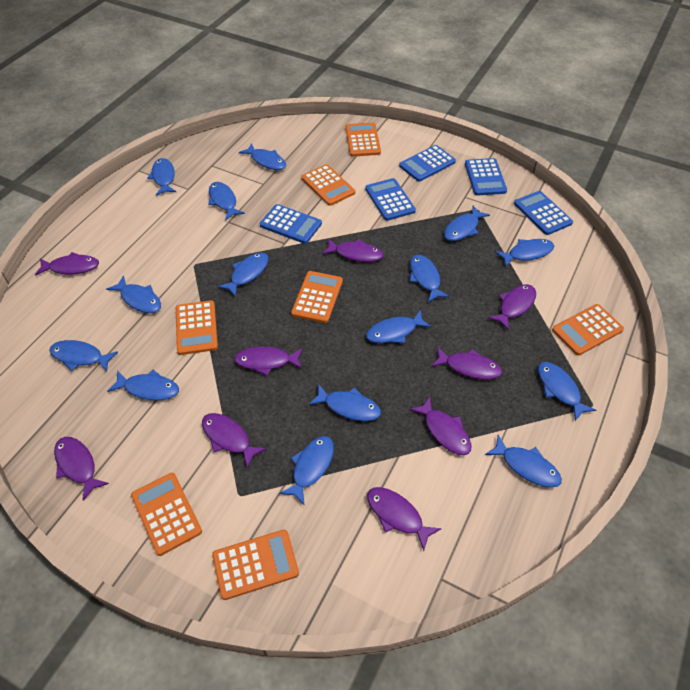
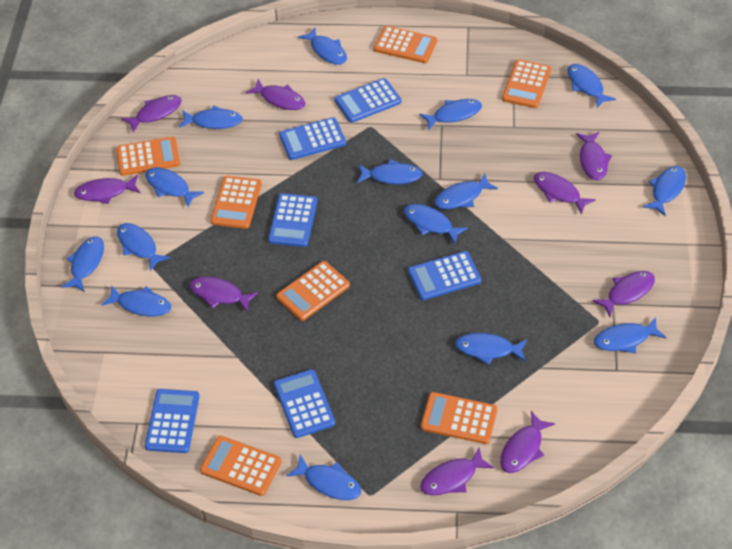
blue calculator: [260,204,322,244] [365,178,416,221] [399,145,456,182] [465,158,507,196] [514,191,573,235] = 5 -> [145,389,200,453] [268,193,317,247] [274,369,335,438] [279,117,346,160] [334,78,401,123] [408,251,481,300] = 6

